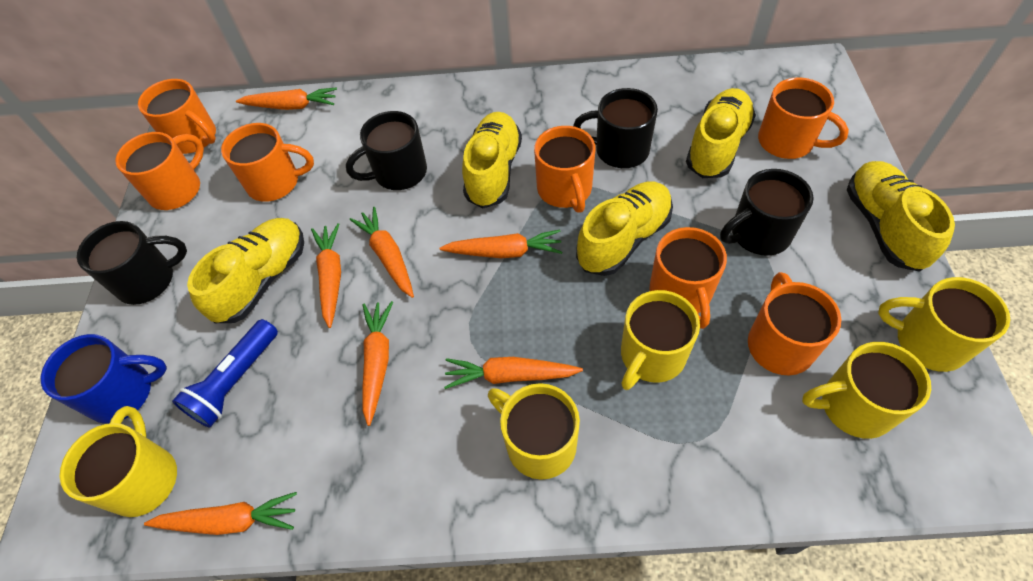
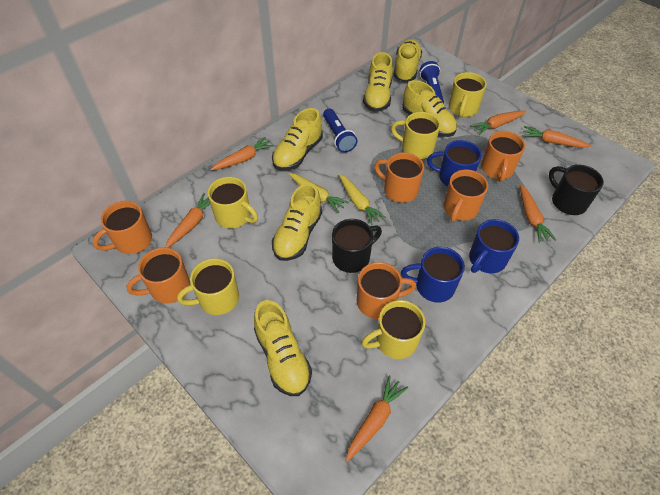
black mug: [77,221,187,305] [346,111,427,190] [573,88,658,168] [720,169,814,256] = 4 -> [332,219,382,273] [549,165,604,215] = 2
blue flashlight: [172,319,278,428] = 1 -> [323,109,357,152] [420,61,444,104] = 2
blue mug: [41,334,167,424] = 1 -> [401,247,465,302] [427,140,482,187] [469,219,519,273] = 3
orange carrot: [144,492,297,535] [236,87,337,110] [311,223,341,328] [350,207,414,298] [362,301,393,426] [439,230,562,258] [444,357,583,389] = 7 -> [165,193,210,248] [210,137,274,170] [346,375,408,461] [470,111,526,135] [520,184,556,243] [523,126,591,148] = 6
orange mug: [115,132,204,210] [138,79,216,154] [221,123,314,202] [534,126,595,213] [650,227,727,329] [748,272,841,375] [758,77,849,159] = 7 -> [92,201,152,254] [126,247,190,304] [357,262,416,319] [374,153,424,203] [444,170,488,222] [481,131,525,182] = 6
yellow carrot: none = 0 -> [289,173,349,213] [339,174,386,225] = 2
yellow shoe: [187,218,304,323] [462,112,522,208] [576,182,673,276] [686,88,756,178] [847,161,955,272] = 5 -> [254,300,312,396] [272,108,323,171] [272,183,322,261] [363,52,393,112] [393,39,422,82] [402,80,457,137] = 6

